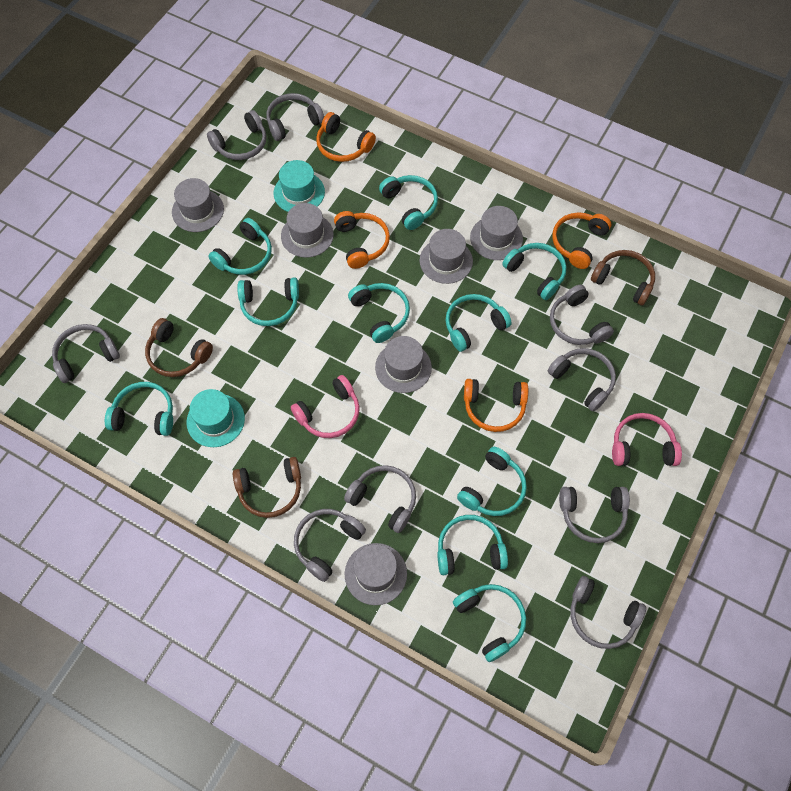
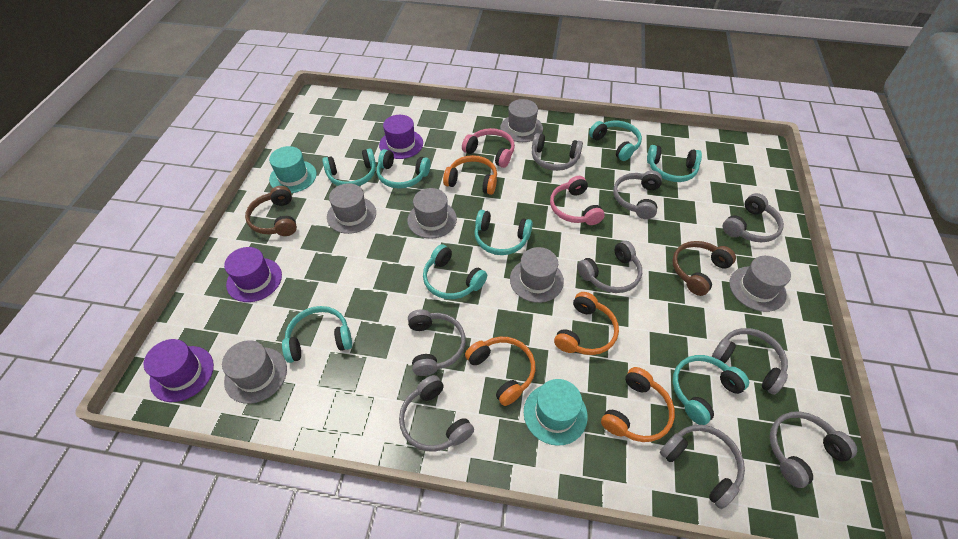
brown headphones: [145,318,213,377] [233,457,301,518] [591,250,655,306] = 3 -> [245,186,297,236] [672,241,736,296] = 2
purple hat: none = 0 -> [144,339,214,402] [224,247,282,302] [379,115,423,159] = 3
turquoise headphones: [105,382,173,436] [208,218,272,275] [237,278,299,326] [348,283,410,343] [379,175,438,230] [437,515,508,575] [446,294,512,352] [453,584,526,662] [457,447,527,516] [502,243,567,300] = 10 -> [282,306,352,363] [322,148,376,186] [377,149,431,189] [423,244,487,299] [474,210,533,255] [589,121,642,161] [647,145,702,182] [673,355,749,425] = 8

